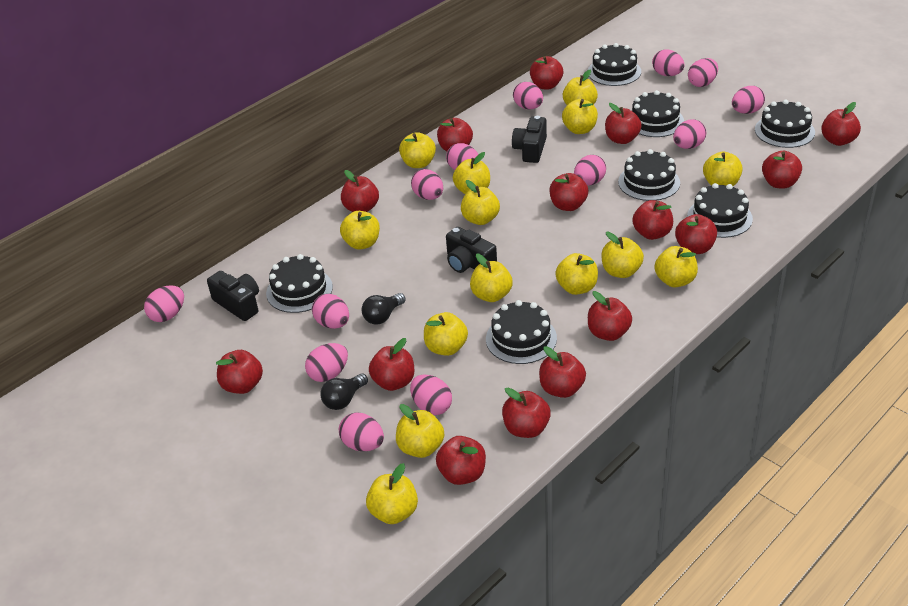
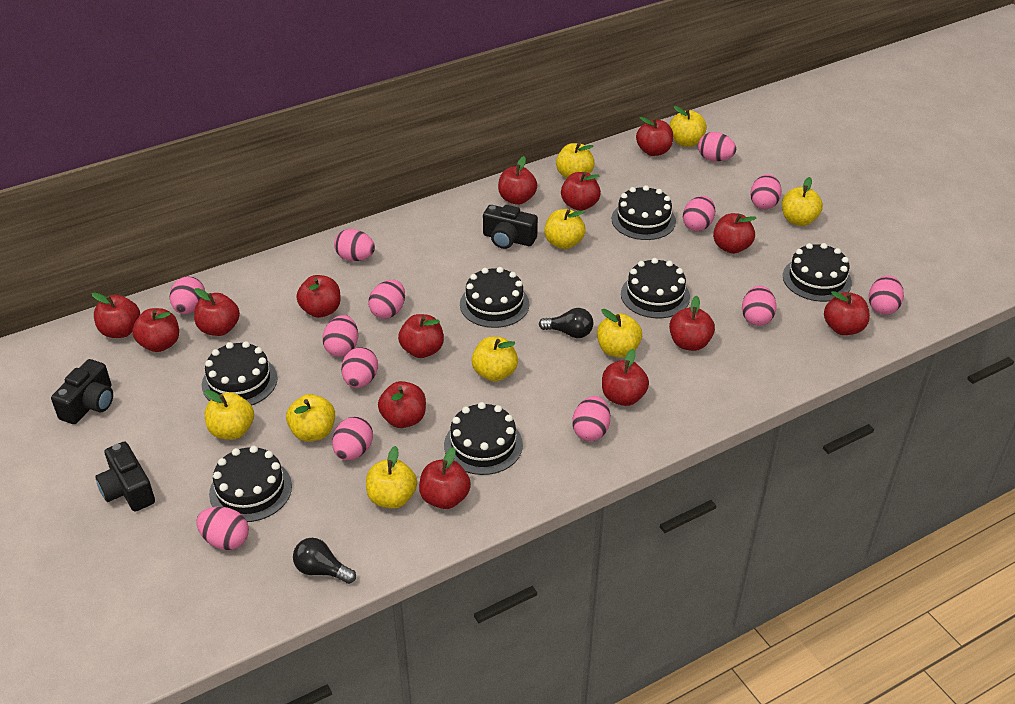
red apple: [216,350,263,394] [341,170,379,212] [369,338,414,391] [436,436,486,485] [437,118,473,151] [502,388,551,438] [530,56,563,89] [539,346,586,398] [549,173,588,211] [588,291,632,341] [605,103,641,144] [632,200,673,240] [675,214,717,254] [762,151,802,189] [821,102,861,146] = 15 -> [92,293,140,338] [132,308,179,352] [194,288,240,336] [296,275,341,318] [378,381,426,428] [398,314,444,358] [419,447,471,509] [498,156,537,205] [561,172,601,211] [602,349,649,406] [636,117,673,156] [669,296,715,351] [713,213,756,254] [824,291,870,335] = 14
yellow apple: [340,211,380,250] [366,463,418,524] [396,404,444,458] [399,132,436,168] [424,312,468,356] [453,152,490,194] [461,180,500,225] [470,254,513,302] [555,253,598,295] [562,99,598,134] [563,69,598,105] [602,232,644,278] [654,246,698,287] [703,151,743,186] = 14 -> [204,390,254,440] [286,394,335,441] [366,446,417,509] [471,337,518,382] [544,209,586,249] [556,143,595,178] [597,309,642,358] [669,106,707,147] [782,177,823,226] = 9

